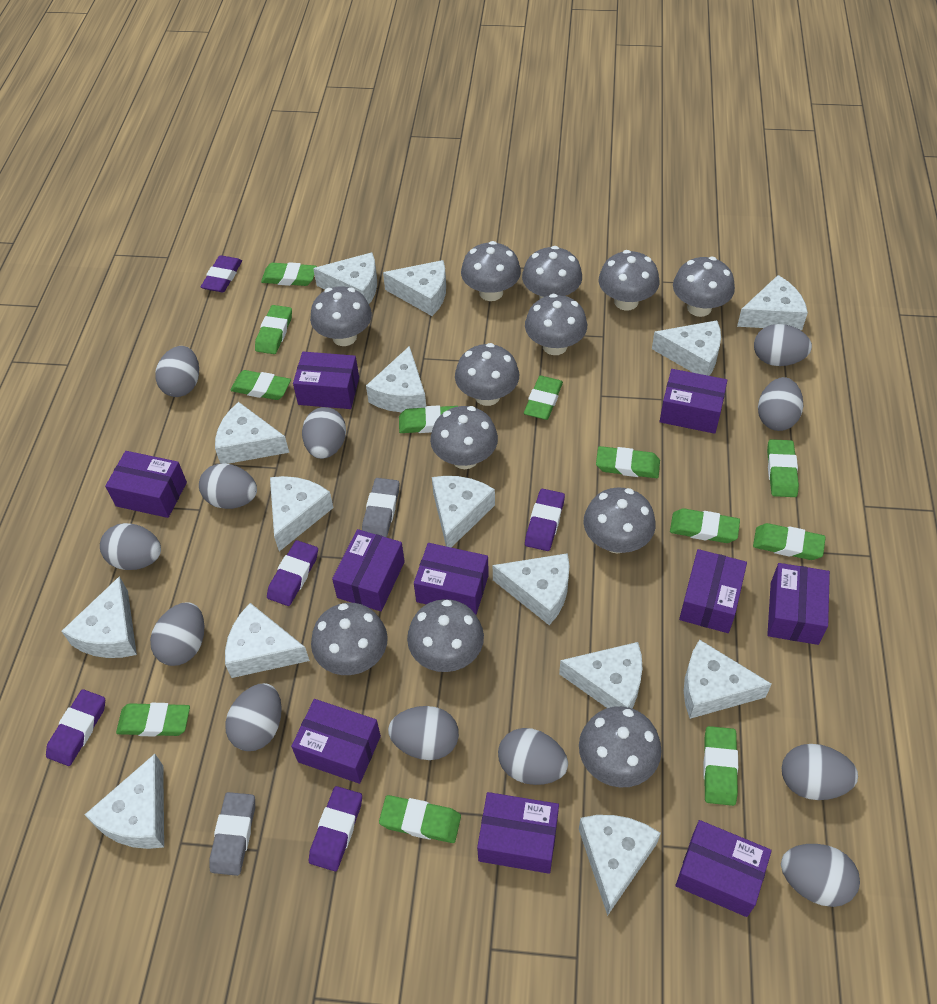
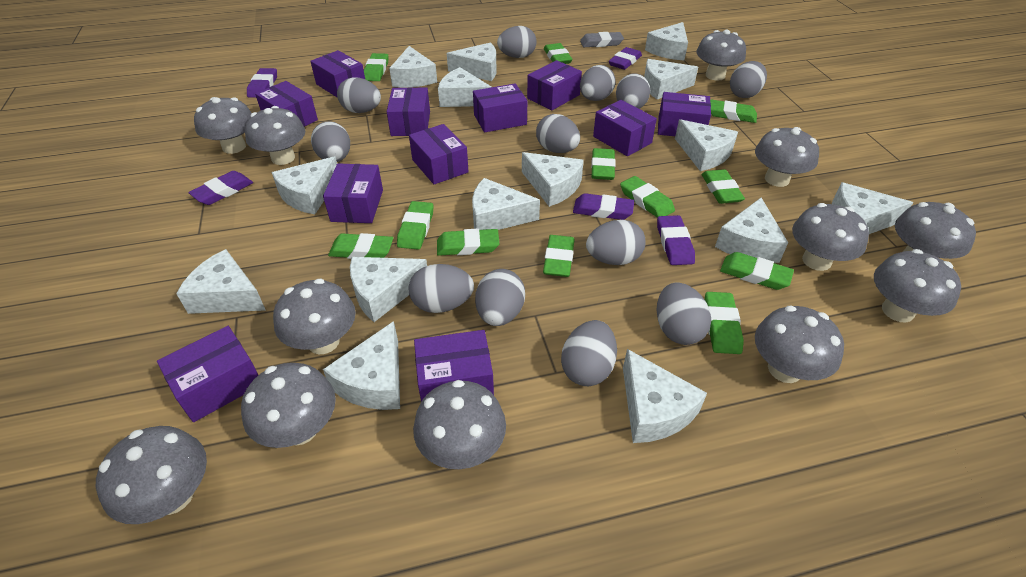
grey eraser: [209,792,255,876] [362,478,399,538] = 2 -> [580,32,624,47] = 1
purple box: [105,451,187,518] [291,699,381,784] [293,352,359,409] [332,529,405,611] [414,543,489,615] [477,792,559,874] [660,369,727,434] [676,820,772,917] [679,549,747,633] [767,563,830,645] = 10 -> [157,326,258,422] [255,81,318,127] [310,50,365,97] [323,163,383,223] [387,87,430,136] [409,124,469,184] [414,330,494,401] [473,84,527,133] [527,60,582,110] [593,100,657,156] [658,92,711,136] = 11

